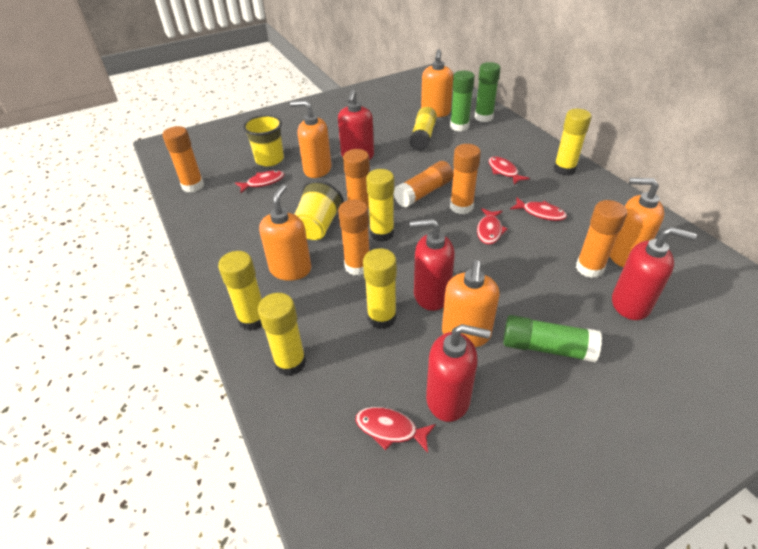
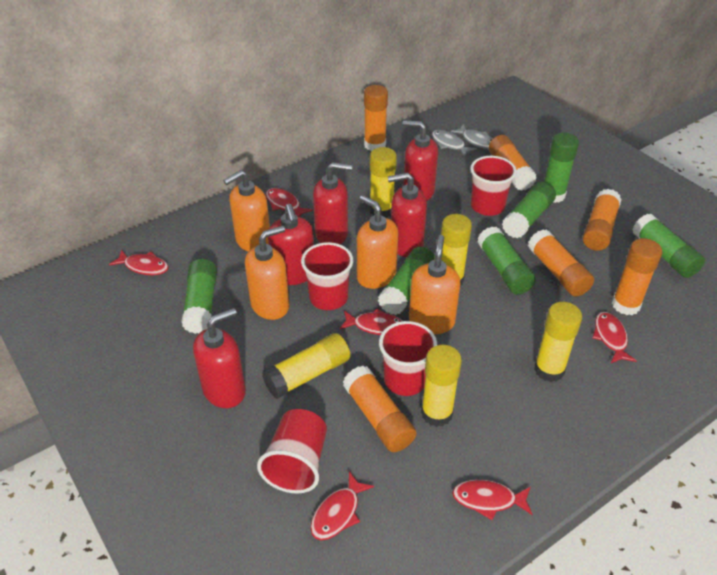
green glue stick: [450,71,475,131] [475,62,501,122] [503,315,602,362] = 3 -> [181,259,217,334] [378,247,435,315] [477,226,536,294] [502,181,556,238] [544,133,579,203] [633,214,705,278] = 6
grey fish: none = 0 -> [432,130,477,157] [451,124,493,149] = 2
orange soap dispenser: [259,184,311,281] [290,101,332,178] [421,49,453,117] [442,260,500,347] [610,178,664,267] = 5 -> [223,170,270,252] [245,225,290,320] [357,195,398,289] [409,235,460,334] = 4
red cup: none = 0 -> [257,409,327,494] [301,242,353,310] [379,321,437,396] [470,156,517,216] = 4
red fish: [235,170,284,193] [355,407,436,453] [477,208,508,245] [489,156,530,185] [510,198,567,221] = 5 -> [109,250,169,275] [266,188,313,217] [311,472,374,540] [339,308,402,335] [452,480,533,520] [593,312,637,363] = 6
red soap dispenser: [338,89,374,160] [410,219,455,311] [426,324,491,422] [612,227,697,320] = 4 -> [193,308,246,408] [268,204,314,285] [313,162,352,244] [388,172,427,257] [403,120,438,201] = 5
yellow cup: [243,115,284,166] [294,180,344,240] = 2 -> none = 0
yellow glue stick: [218,251,262,331] [258,293,306,376] [363,248,397,329] [366,169,394,242] [409,107,437,151] [554,109,592,176] = 6 -> [262,333,350,399] [370,147,397,218] [421,345,462,427] [441,214,472,286] [534,302,582,382] = 5

